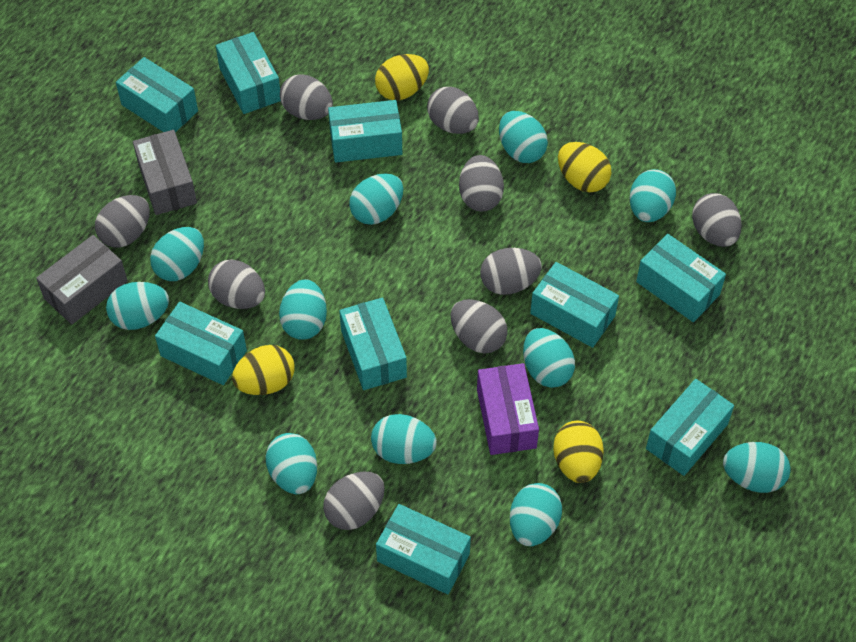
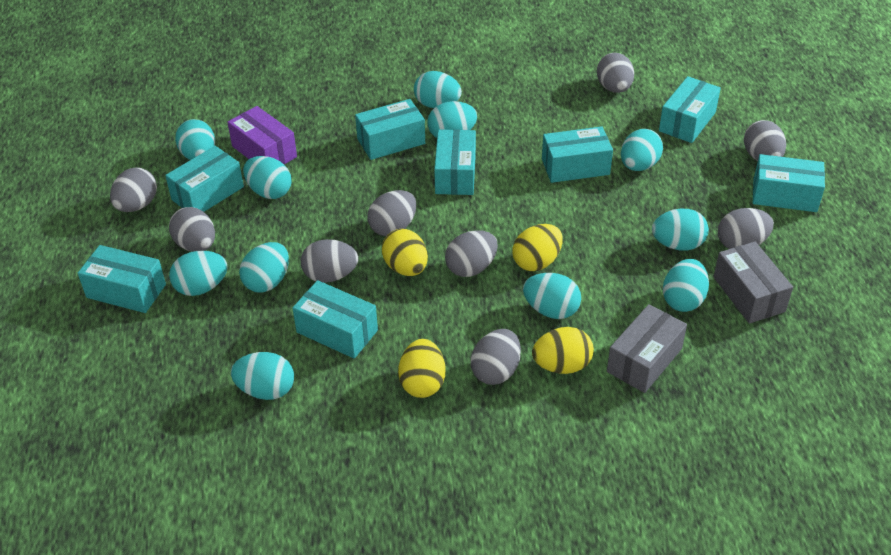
turquoise box: [116,57,198,132] [155,302,247,385] [216,32,281,114] [328,100,402,163] [339,298,407,390] [376,504,471,595] [530,262,619,348] [636,234,726,322] [646,379,734,476] = 9 -> [78,245,166,313] [165,146,244,212] [293,280,378,359] [355,99,425,160] [434,129,476,195] [542,126,613,183] [659,76,721,143] [753,154,825,212] = 8

